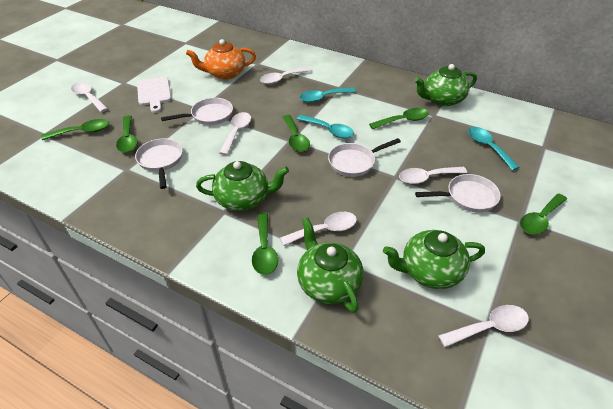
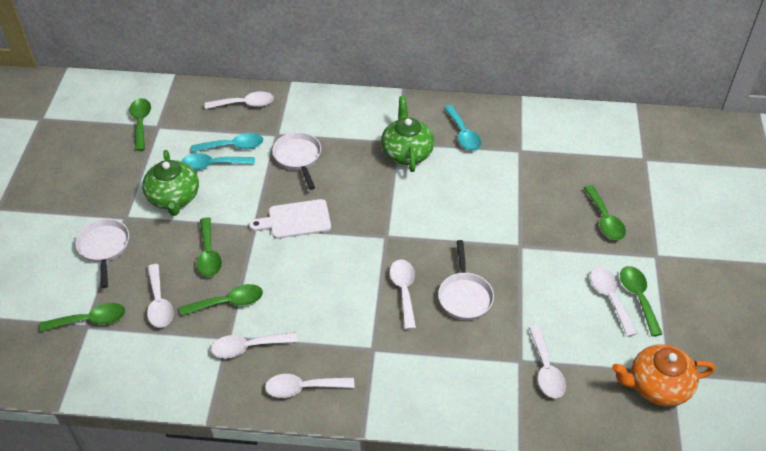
green teapot: [196,161,289,211] [297,218,364,313] [383,230,485,289] [414,64,477,106] = 4 -> [142,150,199,216] [381,96,434,172] = 2
white pan: [135,138,183,189] [161,98,233,125] [328,138,401,177] [415,174,501,212] = 4 -> [75,219,129,288] [272,132,321,190] [438,240,494,320] = 3
white spoon: [71,82,108,112] [219,112,251,155] [260,67,311,84] [280,212,357,246] [399,167,467,184] [438,305,529,347] = 6 -> [147,264,173,328] [205,92,274,109] [211,332,298,358] [265,374,355,398] [390,259,416,330] [529,325,566,398] [590,267,638,337] = 7

